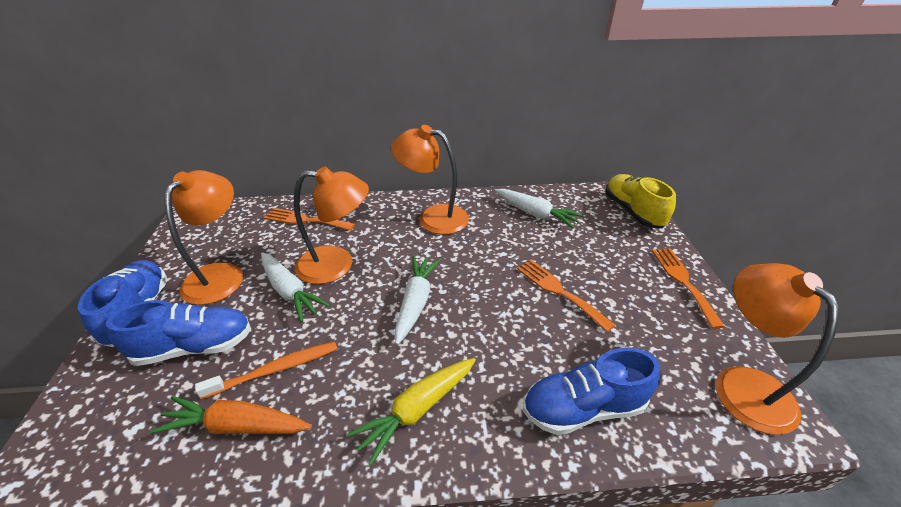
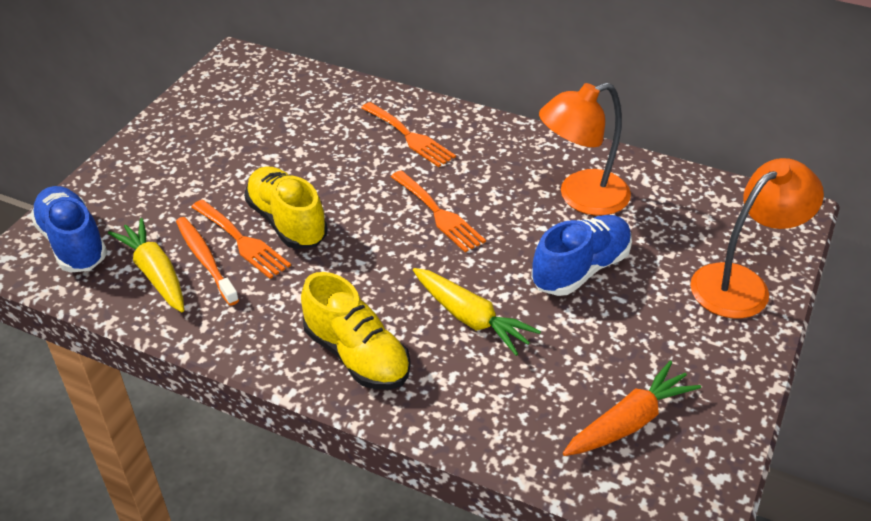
blue shoe: [78,260,168,347] [106,300,251,366] [523,348,660,435] = 3 -> [30,186,107,273] [531,215,632,296] = 2
orange lamp: [165,170,243,305] [294,166,369,284] [391,125,469,235] [716,263,839,435] = 4 -> [539,83,631,216] [690,158,824,319] = 2
white carrot: [261,252,330,322] [394,256,441,345] [494,189,584,228] = 3 -> none = 0
yellow carrot: [347,358,476,466] = 1 -> [108,218,184,312] [413,268,541,356] = 2
yellow shoe: [605,174,676,228] = 1 -> [244,166,328,249] [301,272,410,390] = 2

